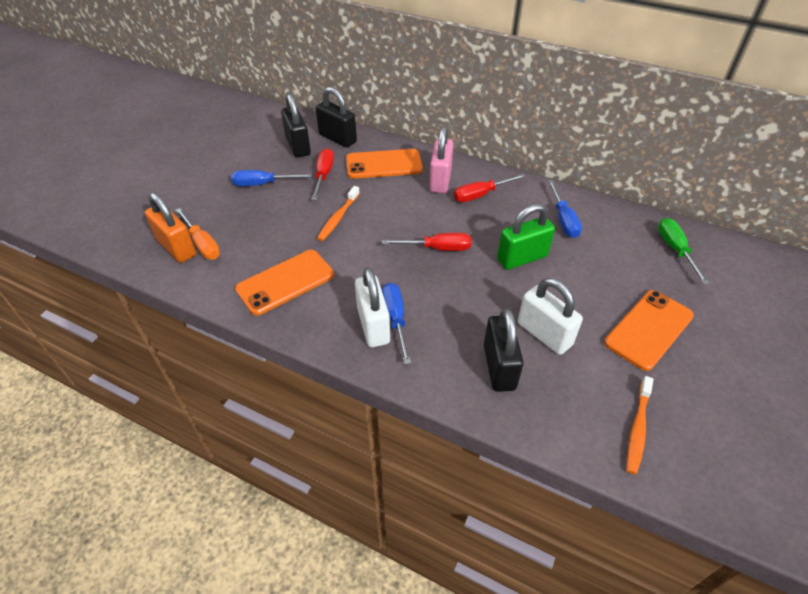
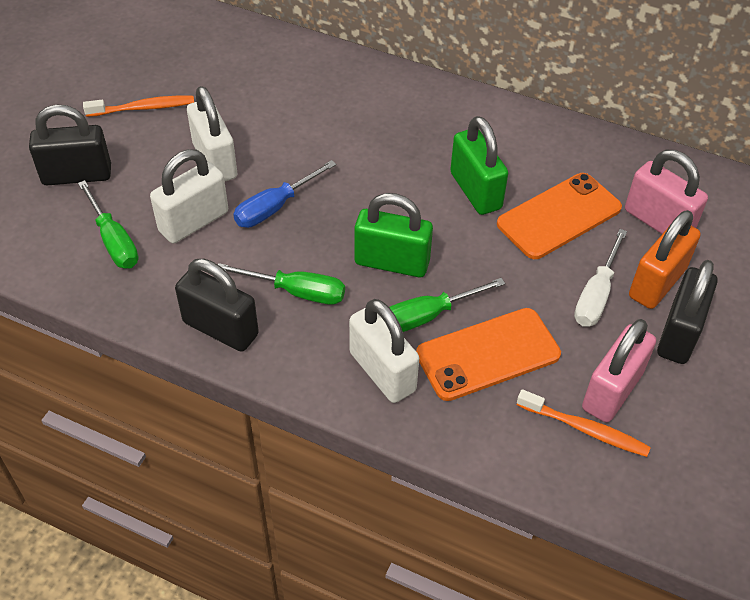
blue screwdriver: [231,170,312,186] [382,283,411,364] [548,180,582,238] = 3 -> [233,160,336,228] = 1
green padlock: [497,204,555,270] = 1 -> [354,193,433,277] [450,116,508,215] = 2
green screwdriver: [658,218,709,284] = 1 -> [78,180,139,269] [218,263,345,305] [389,278,505,332] = 3
orange phone: [235,250,334,315] [346,149,423,179] [604,290,694,371] = 3 -> [416,308,561,401] [497,173,622,259] = 2
orange screwdriver: [176,208,220,260] = 1 -> none = 0
pink padlock: [429,126,453,193] = 1 -> [582,319,656,422] [625,150,708,234] = 2
red screwdriver: [311,148,334,200] [382,233,471,251] [454,174,526,202] = 3 -> none = 0
white padlock: [355,267,390,347] [518,278,583,355] = 2 -> [150,149,228,244] [187,86,237,181] [349,299,419,403] = 3
white screwdriver: none = 0 -> [574,229,627,327] = 1

